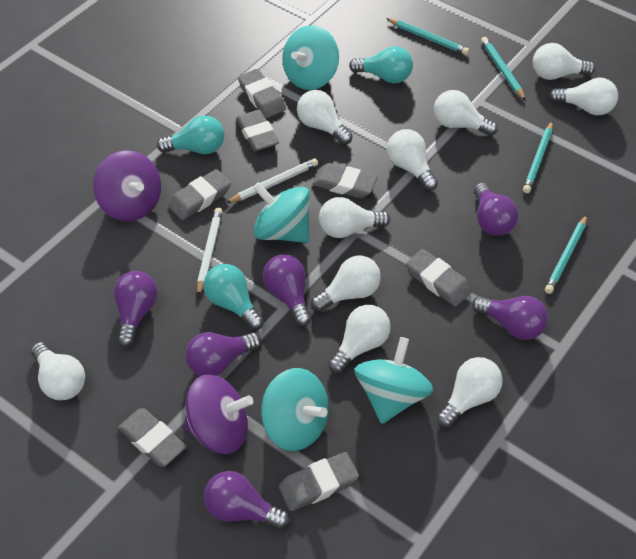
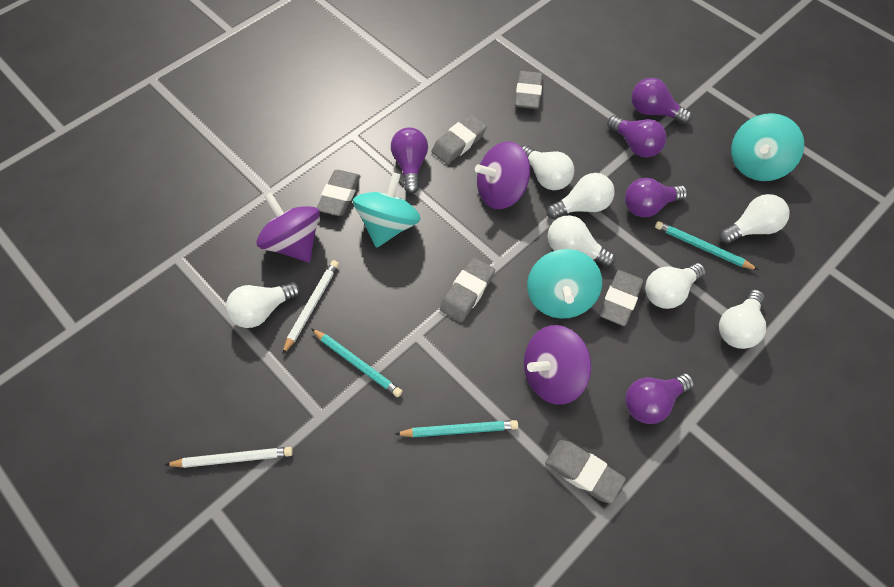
grey eraser: [118,408,187,467] [168,169,231,220] [236,110,279,151] [238,69,286,118] [279,452,359,511] [312,163,378,198] [406,249,472,307] = 7 -> [317,170,361,216] [432,115,487,164] [440,258,495,322] [515,71,543,109] [545,440,626,504] [599,270,643,326] = 6
purple light bulb: [114,271,158,347] [185,332,261,376] [204,471,289,529] [263,254,311,326] [472,296,548,340] [474,182,518,236] = 6 -> [391,127,428,194] [607,115,667,157] [625,178,688,217] [625,373,694,424] [631,78,692,124] = 5
purple spinning top: [93,150,161,221] [184,374,253,454] = 2 -> [256,193,320,262] [475,141,530,209] [524,325,592,405] = 3
turquoise light bulb: [157,116,224,154] [203,264,264,330] [349,46,413,83] = 3 -> none = 0
turquoise pencil: [386,18,469,55] [481,37,526,101] [523,121,553,193] [545,215,587,294] = 4 -> [311,328,402,397] [395,420,518,437] [655,221,758,270] = 3
turquoise spinning top: [253,182,310,243] [261,368,329,451] [282,25,339,90] [355,337,433,424] = 4 -> [353,172,421,248] [527,249,602,319] [731,113,804,181] = 3
white light bulb: [31,342,85,400] [297,90,353,145] [311,256,381,312] [319,197,390,238] [328,305,391,373] [387,129,438,191] [434,90,498,136] [436,357,503,428] [533,43,595,80] [549,78,618,115] = 10 -> [226,281,301,328] [522,145,574,190] [547,173,615,219] [548,215,615,267] [645,263,706,309] [719,194,790,244] [719,290,766,349] = 7

